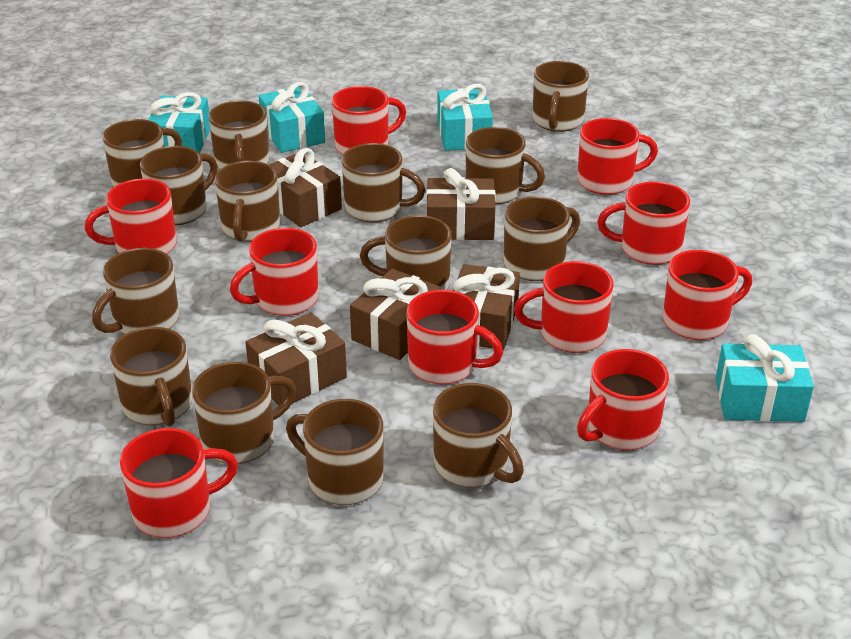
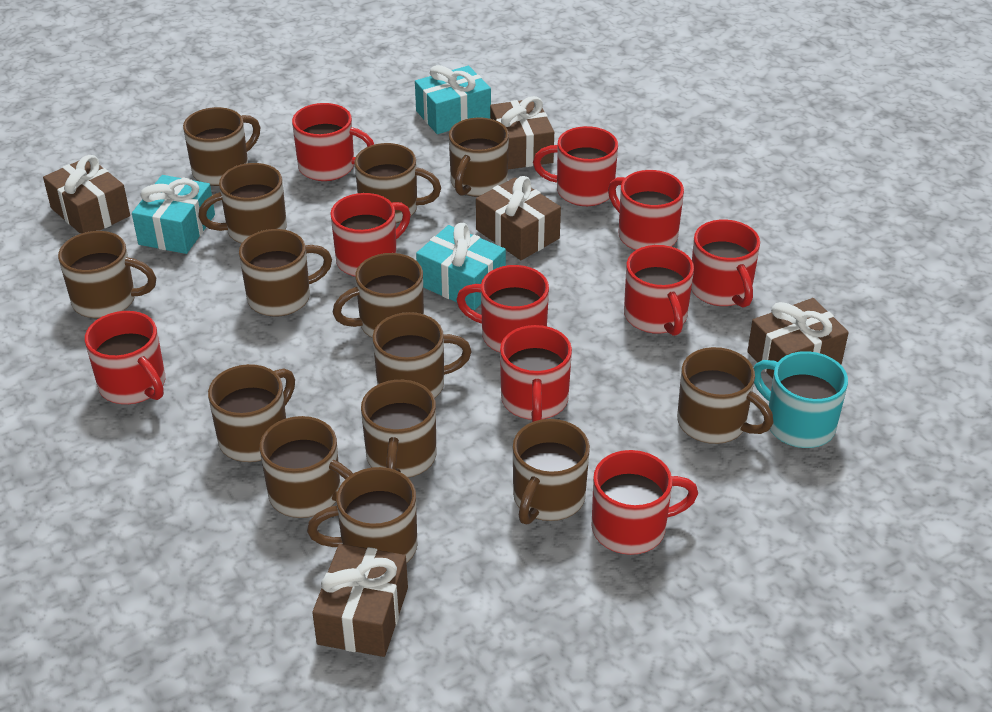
turquoise gift: [148,92,210,154] [259,82,325,153] [437,84,493,151] [715,334,814,422] = 4 -> [132,175,215,254] [415,65,491,134] [416,223,506,310] = 3
turquoise mug: none = 0 -> [754,351,848,448] = 1

